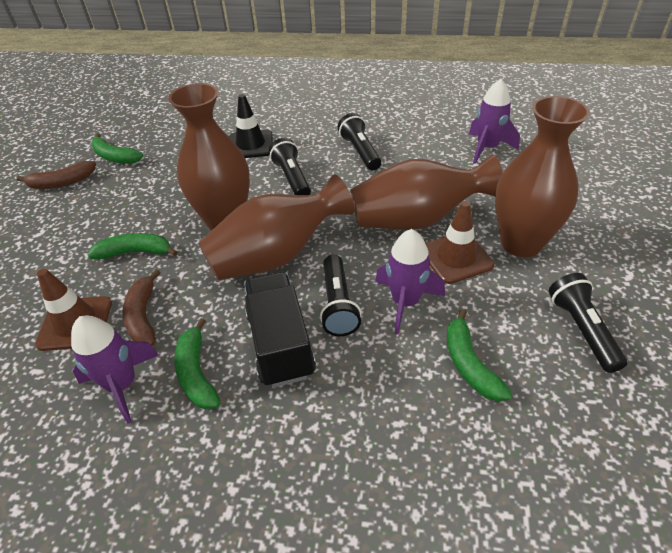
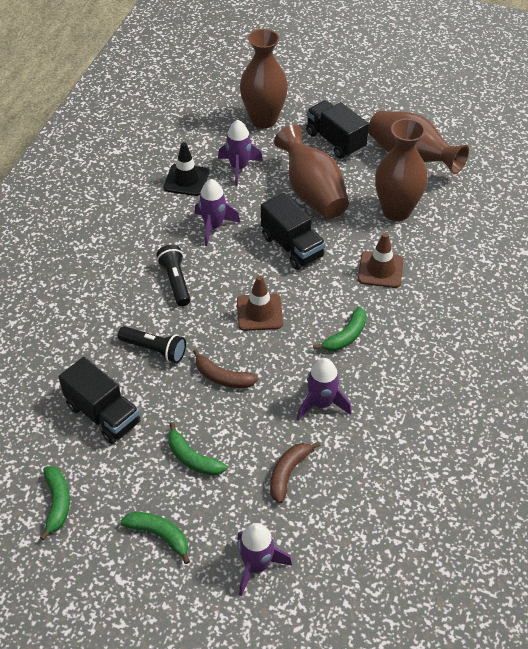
black flashlight: [269,138,311,195] [320,255,361,336] [338,113,381,170] [548,273,627,373] = 4 -> [118,326,186,363] [156,245,190,306] = 2
black truck: [244,272,316,387] = 1 -> [59,357,141,444] [261,193,326,270] [306,100,369,159] = 3
purple rocket: [71,315,159,424] [375,229,445,335] [469,79,520,164] = 3 -> [195,179,240,246] [218,120,263,186] [237,523,292,596] [297,358,352,421] = 4

